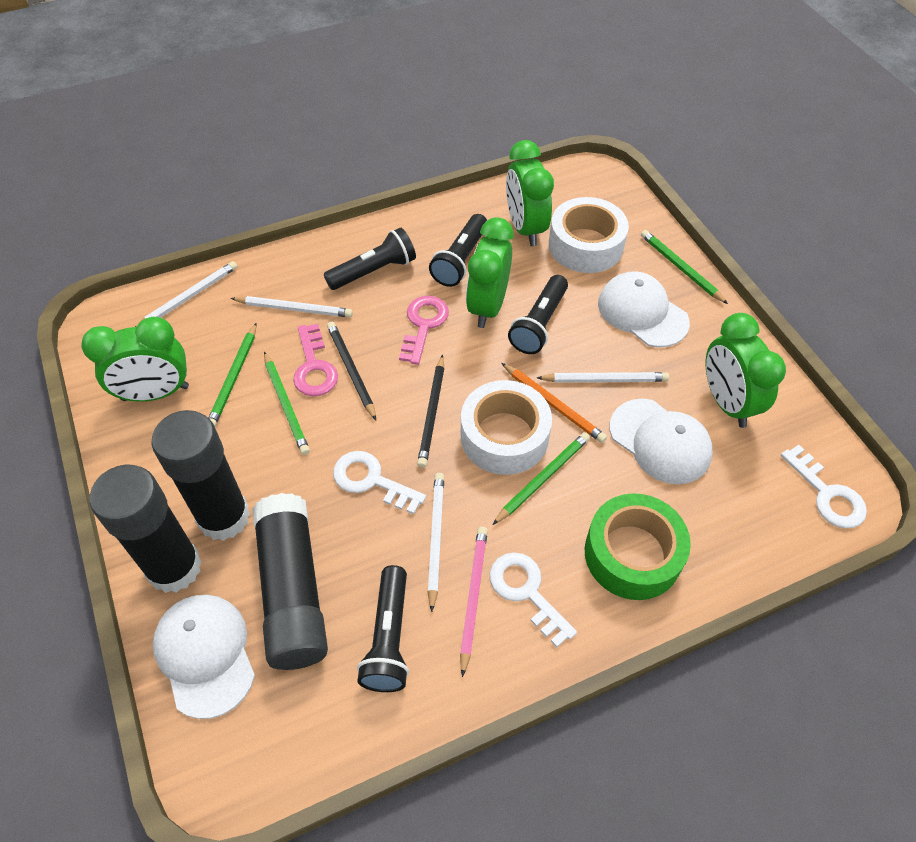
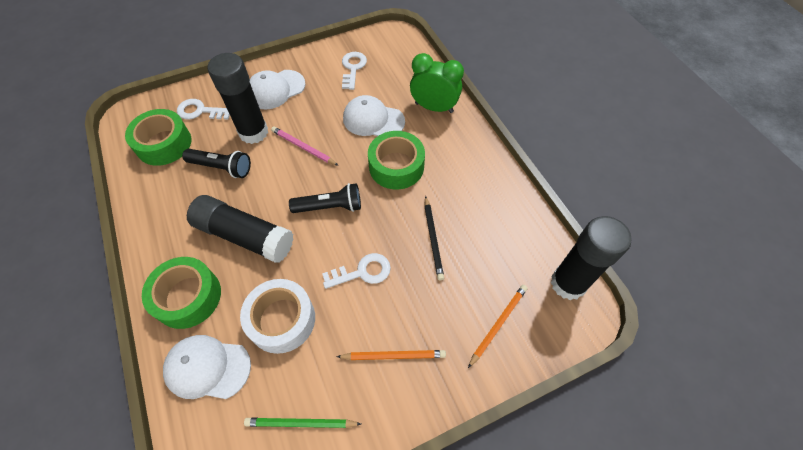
black flashlight: [324,228,416,290] [357,565,409,692] [429,214,487,287] [508,275,568,354] = 4 -> [182,149,251,178] [289,183,361,213] = 2
black pencil: [327,322,376,420] [417,355,444,468] = 2 -> [424,196,444,280] = 1
green clock: [81,317,189,402] [466,217,514,328] [506,140,554,246] [706,313,786,428] = 4 -> [410,53,464,113] = 1
green pencil: [208,323,257,426] [264,351,310,455] [492,432,590,525] [641,230,728,304] = 4 -> [244,418,361,428] = 1
green tape: [585,493,691,600] = 1 -> [125,109,191,166] [142,257,221,329] [368,131,425,190] = 3
orange pencil: [502,363,607,443] = 1 -> [336,350,446,360] [468,285,527,368] = 2
pink key: [293,324,338,396] [399,296,449,365] = 2 -> none = 0
white pencil: [135,261,237,327] [230,296,353,318] [428,473,444,612] [537,372,669,383] = 4 -> none = 0
white tape: [461,380,552,475] [549,197,629,273] = 2 -> [240,279,315,354] = 1

